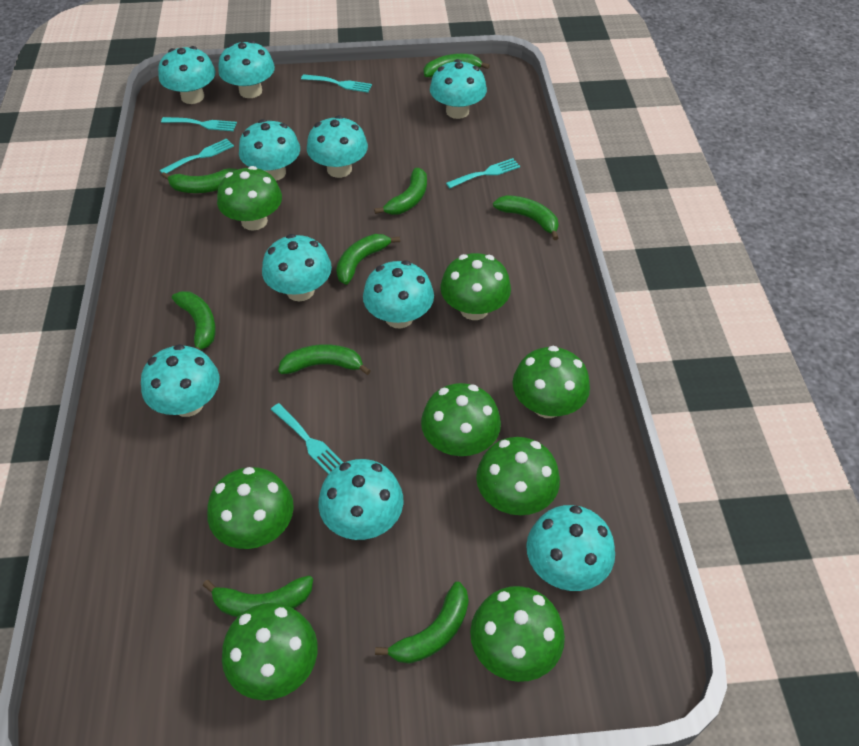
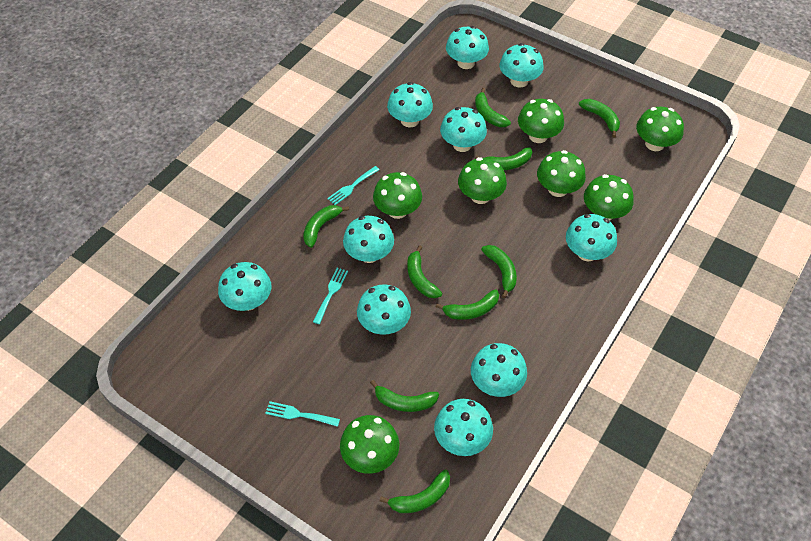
green mushroom: [207,467,294,549] [217,166,282,231] [222,603,318,700] [421,383,501,456] [440,253,511,320] [470,586,565,682] [476,437,560,515] [513,346,590,418] = 8 -> [340,415,399,474] [373,172,422,219] [458,157,507,204] [518,99,564,143] [537,150,586,197] [584,174,633,221] [636,107,684,151] = 7
turquoise fork: [160,138,234,174] [161,117,237,131] [271,403,344,474] [301,74,372,93] [446,158,520,188] = 5 -> [265,401,340,427] [313,268,348,324] [327,166,379,205] = 3

